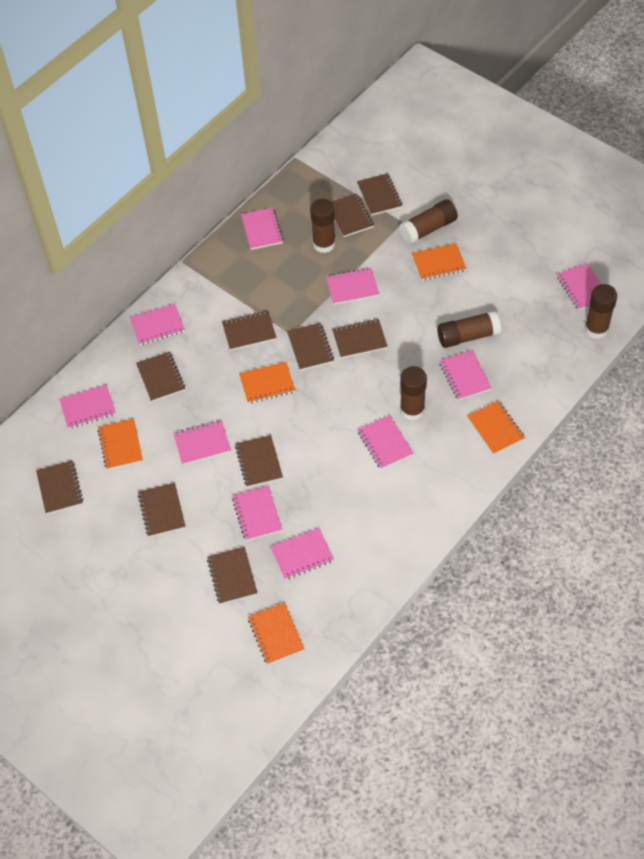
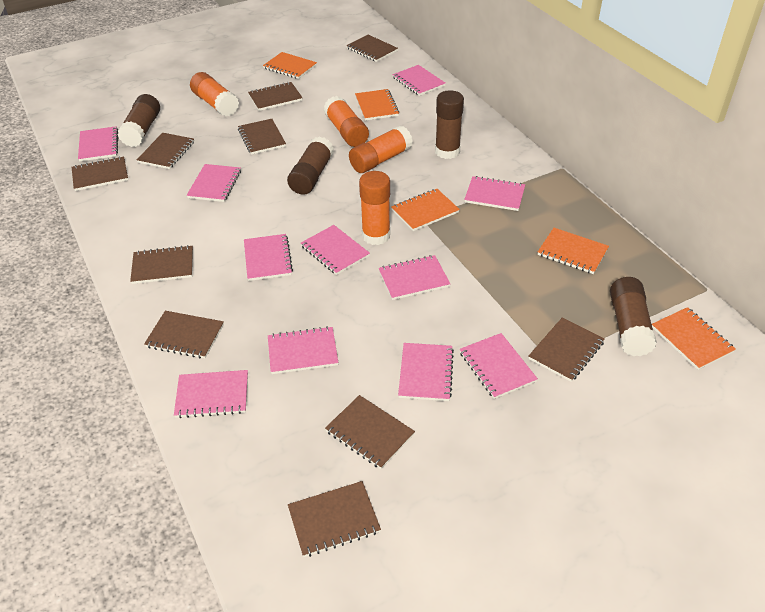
brown glue stick: [310,199,336,253] [399,199,458,244] [400,366,427,420] [437,310,501,348] [585,284,617,339] = 5 -> [118,94,160,147] [287,136,334,195] [435,90,464,159] [610,277,657,356] = 4
orange glue stick: none = 0 -> [190,72,239,117] [324,96,369,147] [349,125,413,173] [359,171,390,245] = 4
pink notebook: [59,385,116,429] [130,304,185,345] [174,420,231,465] [232,486,282,541] [241,208,283,250] [271,528,334,580] [326,268,379,305] [357,415,414,469] [440,350,492,400] [557,263,601,310] = 10 -> [78,126,118,161] [174,370,248,418] [187,164,241,202] [244,234,293,281] [268,326,338,374] [301,225,370,275] [379,255,450,300] [392,65,445,96] [398,343,454,401] [460,333,538,399] [464,176,525,211] = 11

